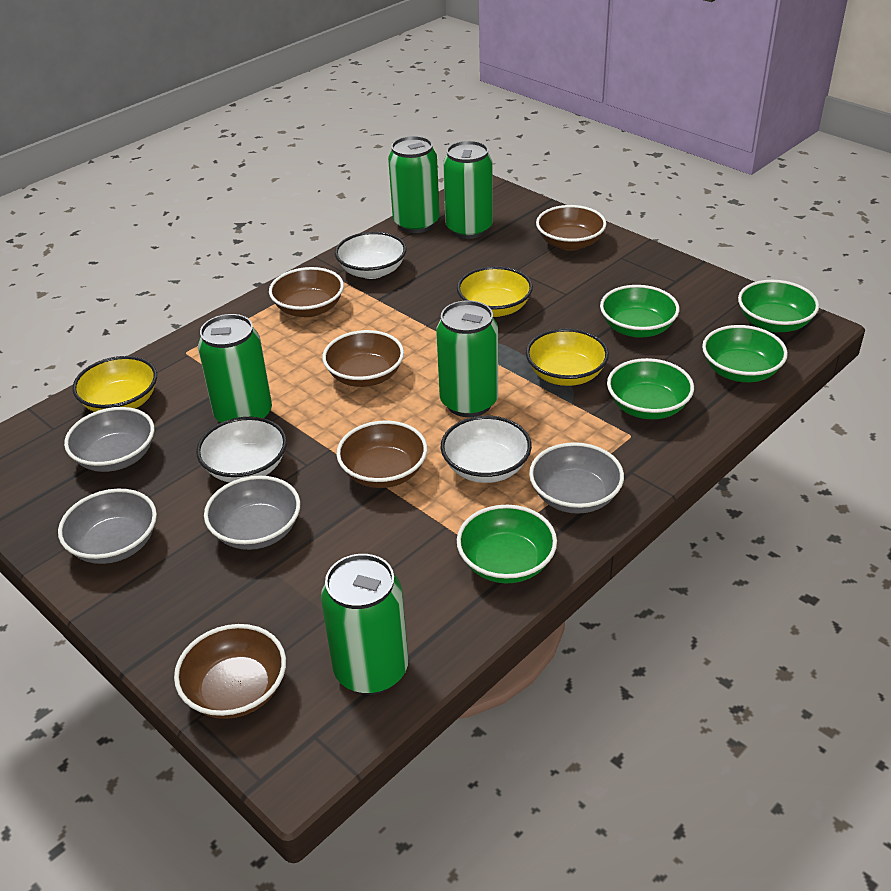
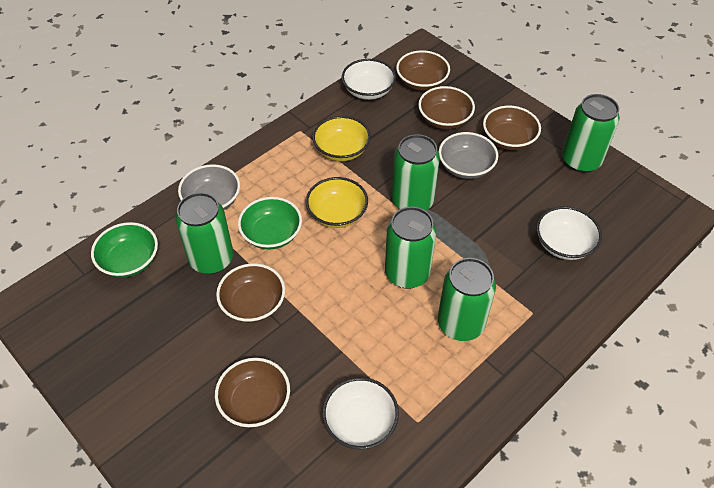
green bowl: [457,505,557,583] [600,285,679,338] [607,358,694,419] [702,325,788,382] [738,280,819,332] = 5 -> [91,222,158,278] [238,197,302,250] = 2
grey bowl: [58,489,157,564] [64,407,154,472] [204,476,300,550] [529,442,624,514] = 4 -> [178,164,240,210] [439,132,498,179] = 2
yellow bowl: [72,356,157,412] [457,266,533,317] [526,328,609,386] = 3 -> [306,177,368,228] [312,116,371,161] = 2

